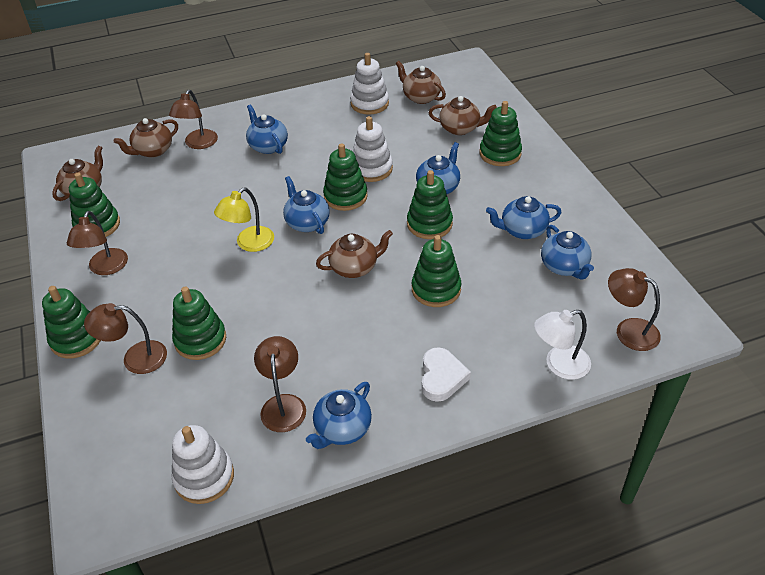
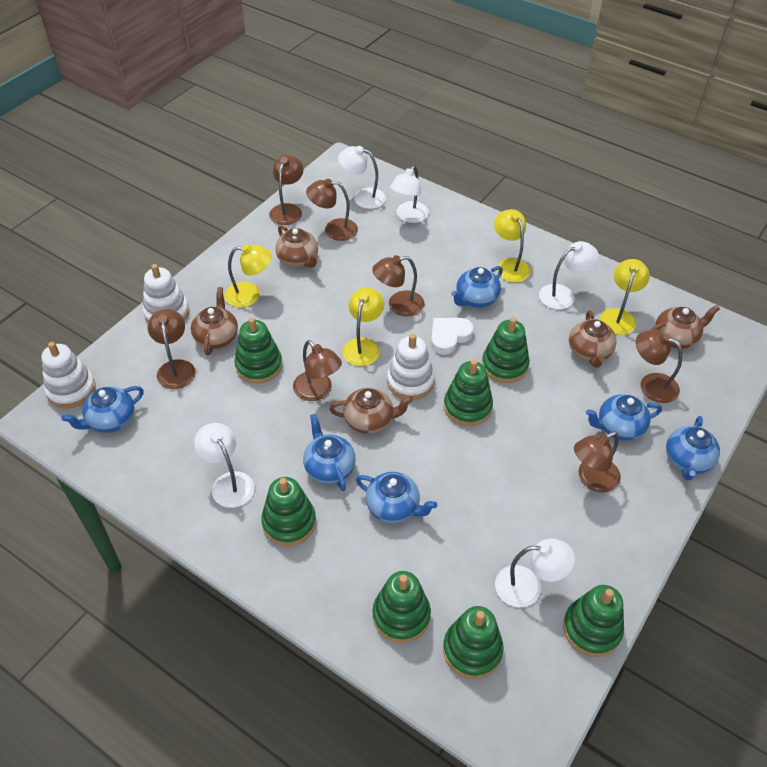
brown lamp: [67,211,128,275] [84,303,167,374] [169,90,218,149] [254,336,306,432] [608,268,661,351] = 5 -> [147,309,195,389] [269,155,304,225] [293,340,342,401] [306,179,358,241] [372,255,424,316] [574,431,621,492] [636,330,682,403] = 7
white lamp: [534,310,591,380] = 1 -> [194,423,255,508] [338,146,386,209] [390,165,429,223] [495,538,575,607] [539,241,599,309] = 5
yellow lamp: [214,188,274,252] = 1 -> [224,244,272,308] [342,288,384,366] [494,209,531,282] [600,259,650,335] = 4

